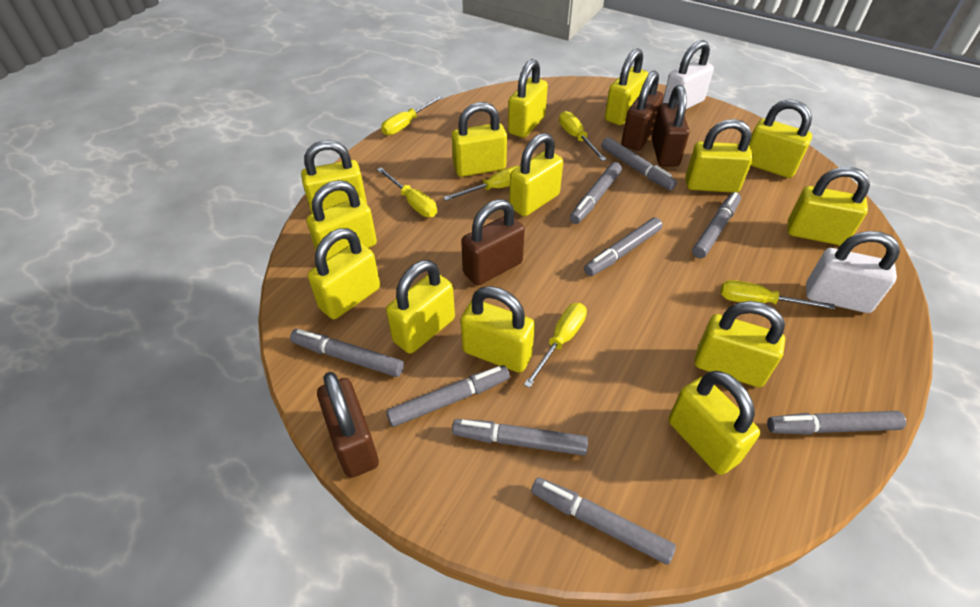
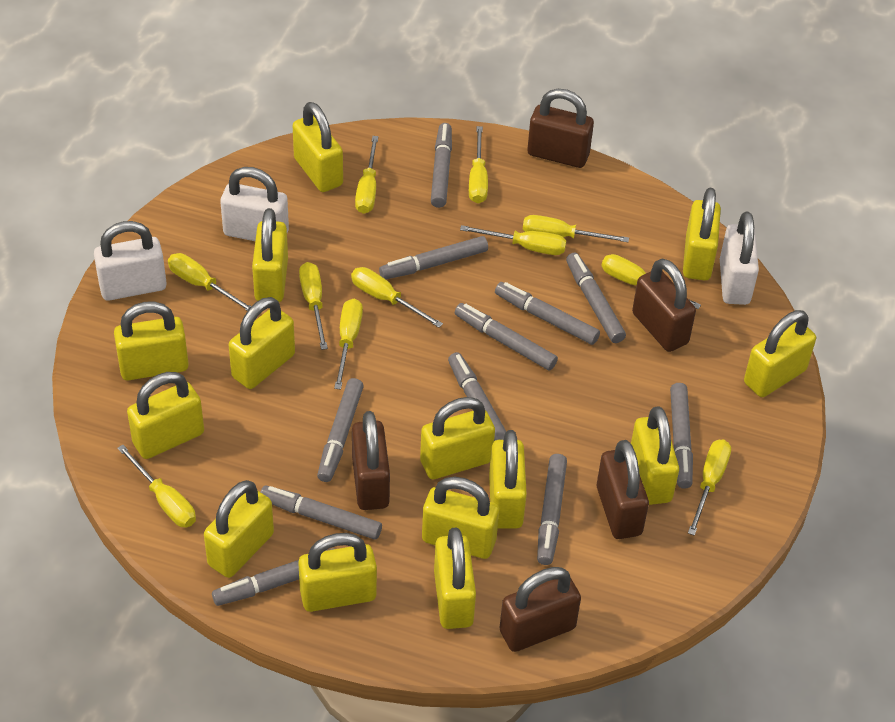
brown padlock: [317,372,379,478] [461,199,525,285] [621,71,664,150] [651,85,690,167] = 4 -> [352,411,390,510] [500,567,581,652] [527,89,594,168] [597,440,649,539] [632,259,696,352] = 5
grey marker: [290,329,404,377] [386,365,510,427] [452,419,588,456] [531,477,676,565] [570,162,622,224] [584,217,663,276] [601,137,677,190] [692,192,741,258] [767,411,906,435] = 9 -> [212,548,335,606] [260,485,382,540] [317,378,364,482] [379,236,488,279] [431,123,452,208] [448,352,506,441] [455,303,558,371] [495,282,600,345] [537,454,567,565] [566,253,626,343] [670,383,693,489] = 11
white padlock: [662,40,714,109] [806,231,900,313] = 2 -> [94,221,167,301] [220,167,289,241] [720,211,759,305] = 3
yellow screwdriver: [377,168,437,217] [381,96,442,135] [443,166,519,201] [524,303,587,388] [559,111,607,161] [720,280,835,310] = 6 -> [117,445,196,527] [168,253,252,311] [299,262,328,350] [334,299,363,389] [351,267,443,328] [355,136,378,214] [460,225,566,255] [469,126,488,203] [523,215,629,242] [602,254,701,309] [688,439,731,536] = 11

